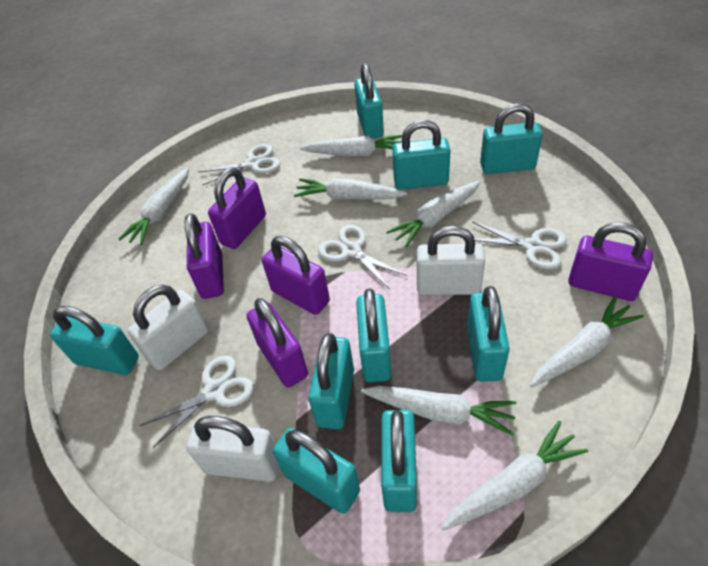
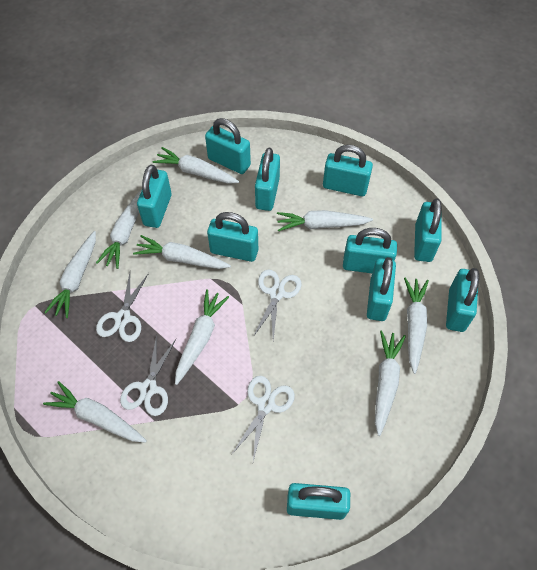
purple padlock: [185,213,224,299] [208,167,266,249] [247,298,308,388] [262,236,330,315] [568,222,653,301] = 5 -> none = 0
turquoise padlock: [50,306,139,375] [273,428,360,514] [308,333,354,429] [354,63,384,139] [356,288,391,382] [381,410,417,512] [393,120,451,190] [467,286,510,382] [480,104,543,174] = 9 -> [137,165,172,228] [205,118,251,174] [207,212,258,262] [255,148,280,211] [287,483,350,520] [323,145,373,196] [343,228,397,273] [367,257,396,321] [414,198,442,262] [446,268,479,332] = 10
white carrot: [119,167,189,245] [294,178,407,200] [300,135,402,157] [361,386,517,436] [386,180,481,248] [441,421,588,531] [530,296,644,387] = 7 -> [43,381,147,443] [44,231,96,318] [96,190,142,269] [133,235,231,269] [152,147,239,184] [175,289,229,385] [277,210,373,231] [375,331,406,436] [404,277,429,374] = 9
white padlock: [128,285,209,370] [186,416,279,482] [417,226,485,295] = 3 -> none = 0

